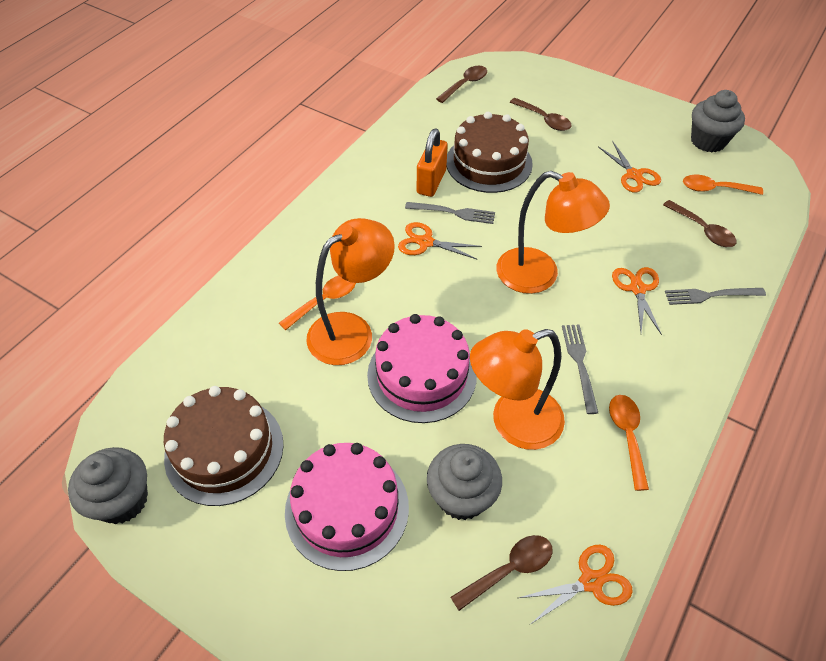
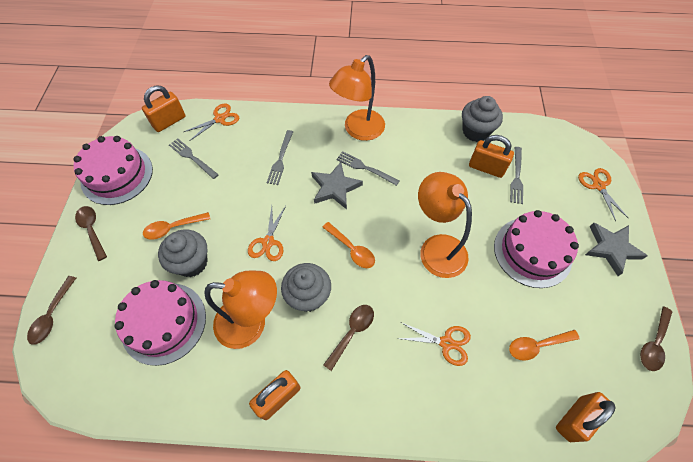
brown cake: [164,386,284,506] [446,112,533,193] = 2 -> none = 0
grey fork: [405,202,495,224] [562,324,598,414] [665,288,766,305] = 3 -> [169,138,219,179] [267,130,293,185] [336,151,400,186] [510,147,523,204] = 4
grey star: none = 0 -> [311,162,363,209] [585,223,648,276] = 2
orange padlock: [417,128,448,197] = 1 -> [142,86,186,132] [249,370,300,420] [469,135,514,178] [556,392,616,442] = 4
pink cake: [285,443,409,571] [367,314,477,423] = 2 -> [73,136,153,205] [115,280,206,366] [494,210,579,288] = 3

